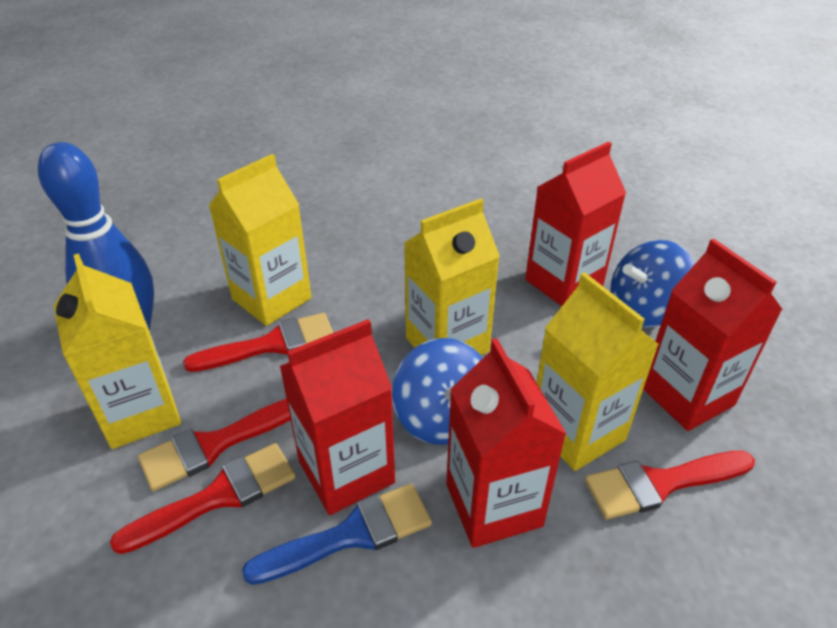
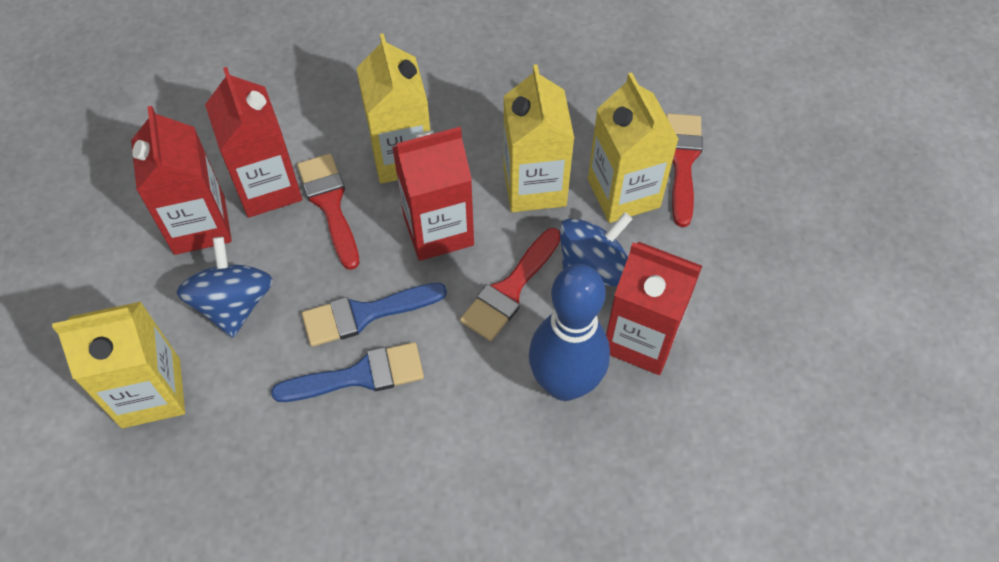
blue brush: [242,484,432,585] = 1 -> [271,342,424,402] [302,283,447,347] = 2
red brush: [110,443,296,554] [138,399,291,491] [183,313,333,372] [585,451,755,519] = 4 -> [297,154,360,270] [460,228,560,341] [666,113,703,227] = 3

